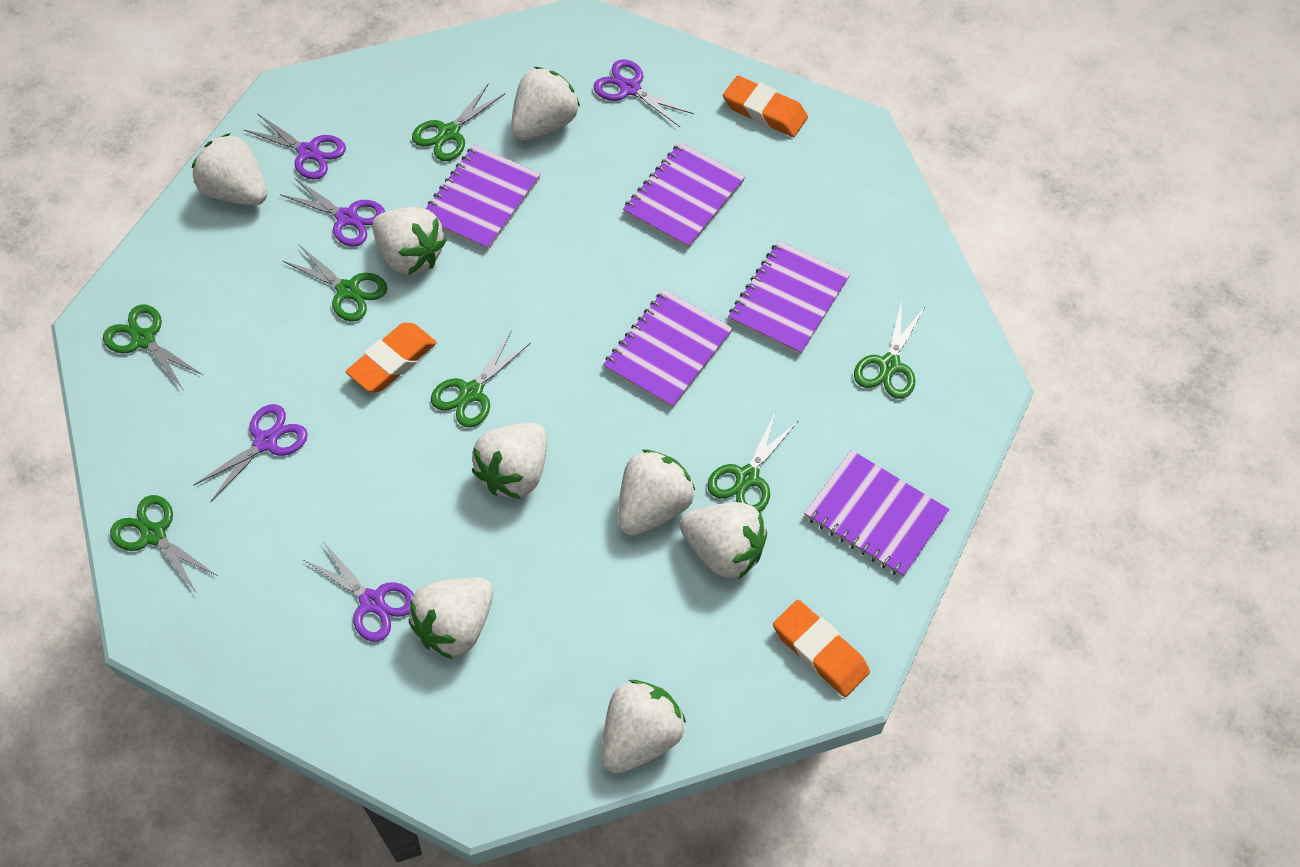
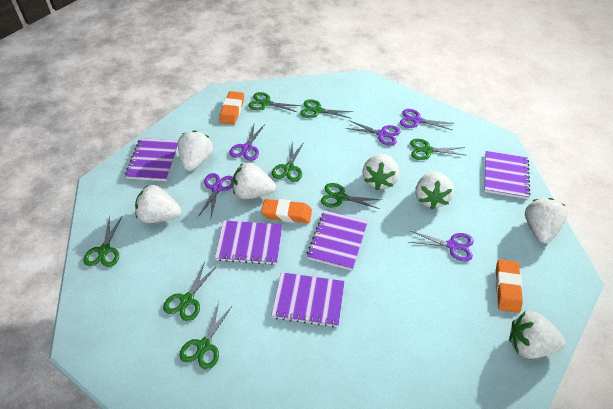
green scissors: [103,304,203,389] [110,495,218,594] [283,244,388,322] [412,83,505,161] [431,332,531,428] [707,411,798,512] [854,300,925,399] = 7 -> [83,215,123,267] [163,262,218,321] [180,302,233,370] [248,92,301,112] [272,141,304,182] [300,99,353,119] [321,183,382,209] [410,139,465,160] = 8
white strawberry: [192,133,267,205] [372,207,447,275] [409,577,493,659] [472,423,547,499] [511,67,580,140] [602,680,686,774] [618,449,695,536] [680,502,767,580] = 8 -> [135,185,181,223] [178,130,213,171] [233,163,276,199] [363,154,399,190] [416,171,454,209] [509,312,566,359] [525,198,568,244] = 7

